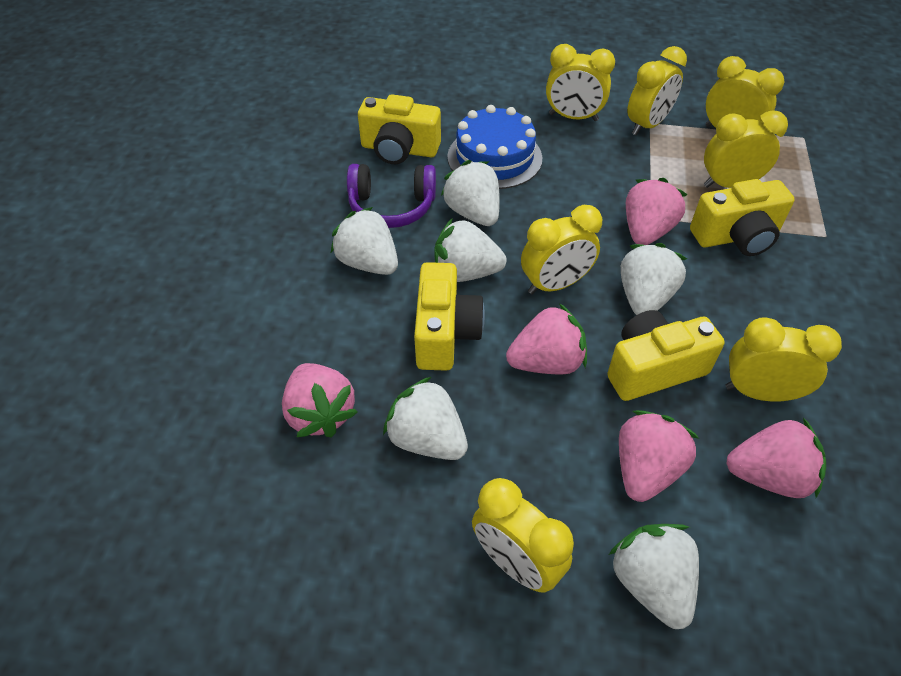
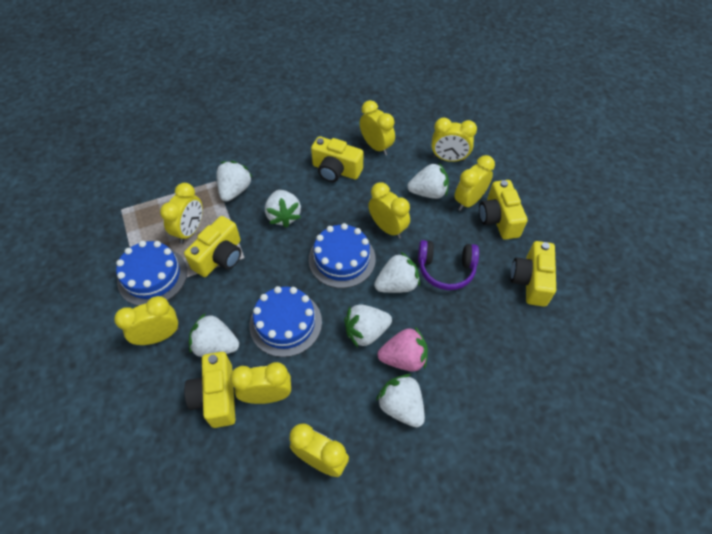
blue cake: [447,105,542,189] = 1 -> [116,241,187,306] [250,286,322,357] [309,223,376,288] = 3
pink strawberry: [282,363,358,438] [506,303,587,374] [619,410,699,502] [626,178,687,245] [726,418,826,498] = 5 -> [378,327,428,371] = 1
white strawberry: [331,207,398,275] [383,377,468,460] [434,218,507,282] [441,160,500,226] [609,524,699,629] [621,243,687,315] = 6 -> [189,313,239,357] [216,161,253,202] [265,190,301,228] [344,304,392,348] [374,252,420,293] [376,374,425,427] [407,162,449,199] = 7
yellow camera: [358,94,441,164] [414,262,485,371] [607,310,725,401] [690,179,795,256] = 4 -> [184,216,241,277] [184,352,235,428] [311,136,363,182] [479,180,528,240] [510,241,556,307] = 5
yellow clock: [472,478,574,593] [521,205,602,294] [546,44,615,121] [627,46,687,135] [704,110,788,188] [706,56,784,128] [726,317,842,402] = 7 -> [114,296,179,345] [160,183,203,244] [230,362,291,404] [290,423,349,477] [360,100,395,155] [368,182,410,239] [431,117,477,162] [454,155,495,211] = 8

